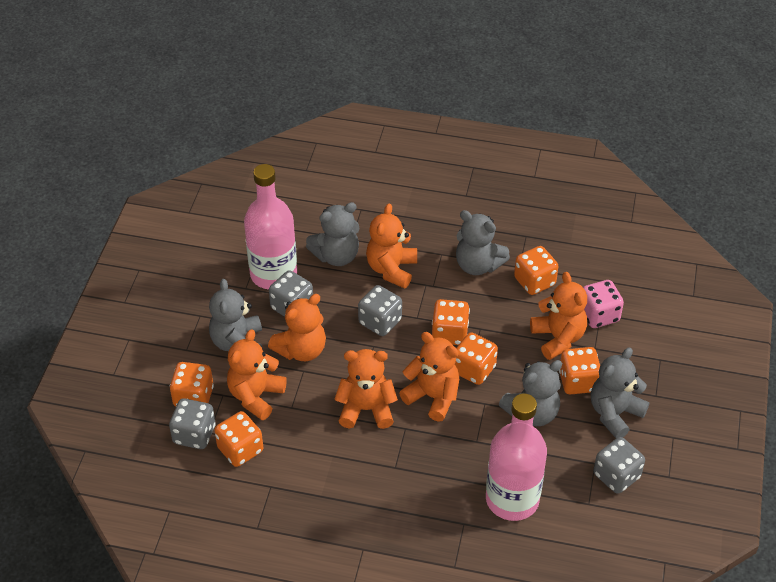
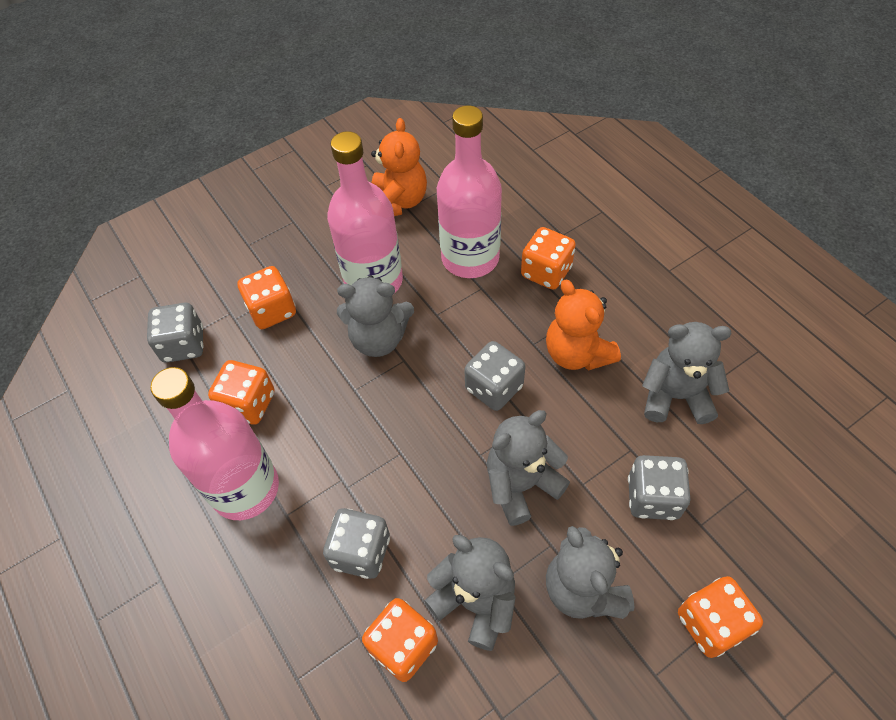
orange dice: [170,362,214,406] [214,411,263,467] [432,299,470,345] [455,332,498,385] [514,246,559,295] [559,347,600,395] = 6 -> [208,360,274,424] [237,266,296,329] [362,598,438,682] [521,227,576,290] [678,576,763,658] = 5
orange teddy bear: [227,329,287,420] [268,294,326,361] [334,349,398,429] [366,203,417,289] [399,332,459,422] [530,272,587,360] = 6 -> [371,118,427,216] [546,280,621,371] = 2
pink bottle: [244,164,297,290] [486,393,547,521] = 2 -> [150,367,279,520] [327,131,403,295] [437,106,502,278] = 3
pink dice: [583,280,624,328] = 1 -> none = 0

